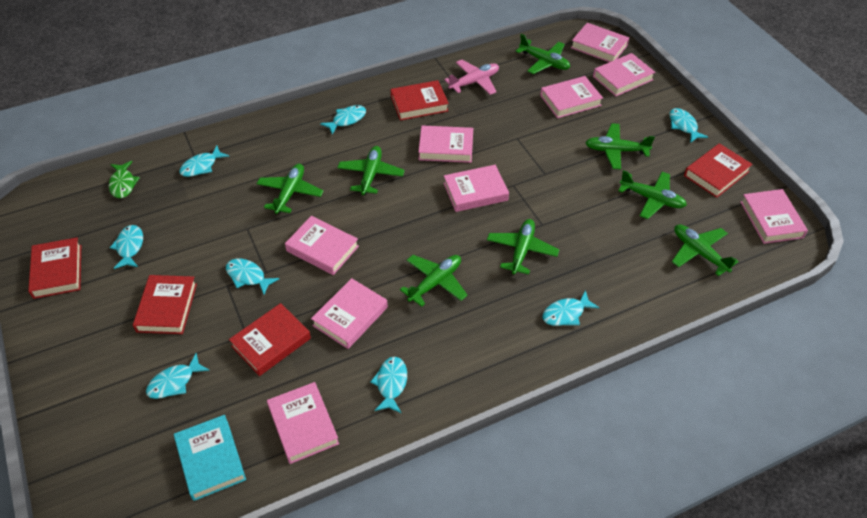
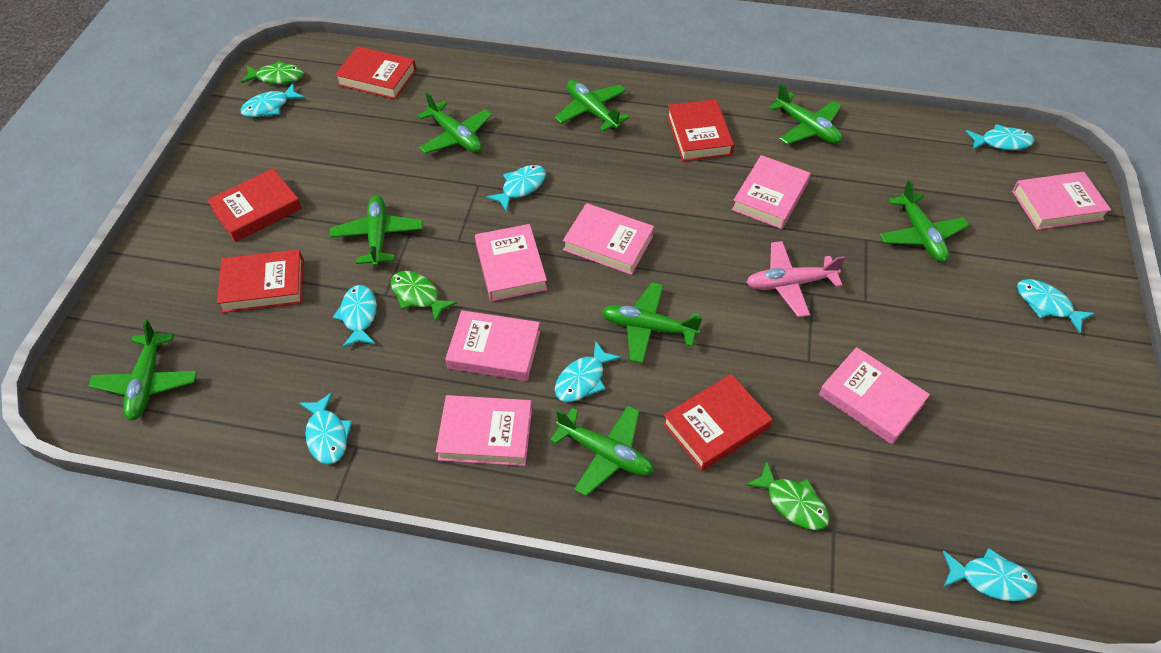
green fish: [109,161,140,198] = 1 -> [241,61,304,84] [390,271,457,323] [745,461,830,530] = 3
pink book: [267,382,339,464] [285,216,359,275] [311,278,388,349] [418,125,473,163] [444,165,509,212] [540,76,603,118] [571,23,629,62] [593,53,655,96] [740,189,808,244] = 9 -> [436,395,532,466] [445,310,540,381] [475,224,547,302] [563,203,654,275] [732,155,811,229] [819,347,930,444] [1012,172,1111,230] = 7
turquoise book: [174,415,246,501] = 1 -> none = 0

